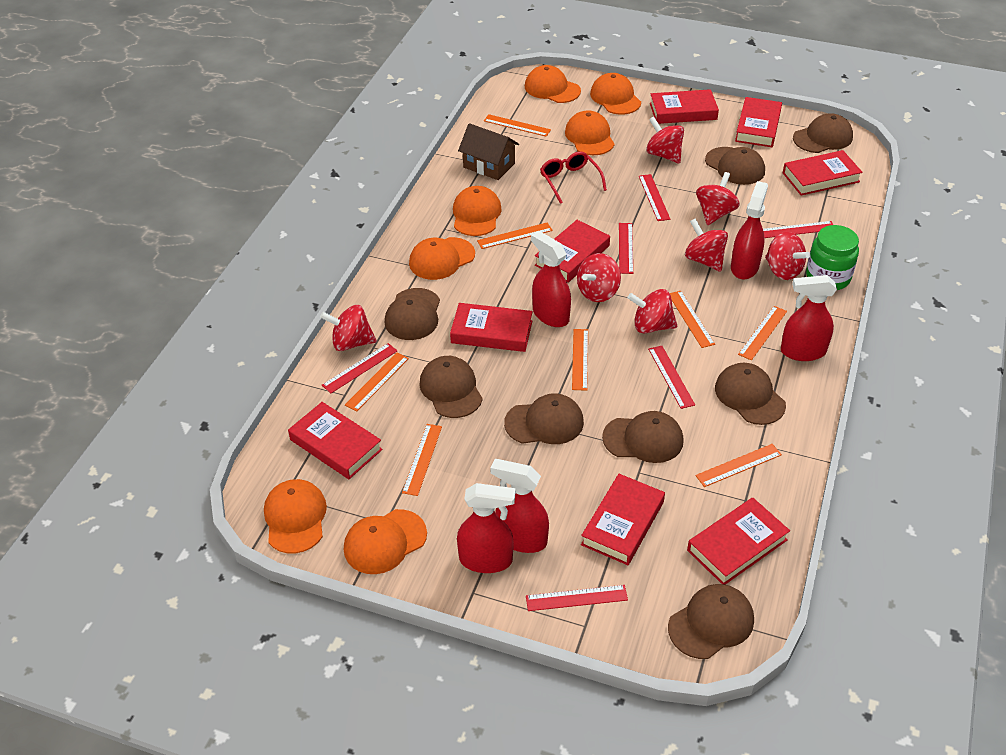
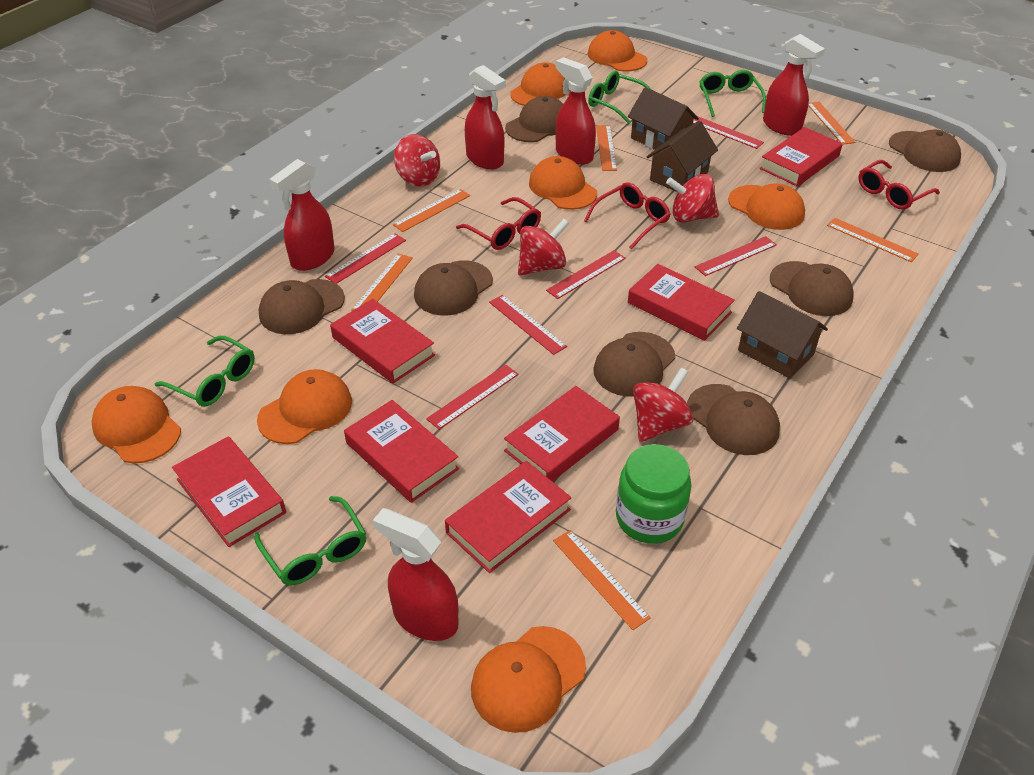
brown cap: [385,288,440,340] [419,356,483,418] [504,393,584,444] [602,411,684,463] [668,584,754,659] [705,147,765,185] [715,363,786,425] [793,113,853,153] = 8 -> [259,279,345,334] [414,261,493,316] [505,96,563,142] [593,332,675,397] [687,384,780,455] [770,261,854,316] [889,130,961,172] = 7
brown house: [458,123,519,180] = 1 -> [628,87,699,150] [647,121,718,192] [737,291,828,379] = 3
green glasses: none = 0 -> [155,336,255,407] [254,496,366,585] [588,71,651,124] [699,70,766,117] = 4
orange ruler: [345,353,409,411] [402,424,442,496] [477,222,553,249] [484,114,551,137] [572,329,588,391] [670,291,715,348] [695,444,782,487] [738,306,787,360] = 8 -> [351,253,413,311] [393,189,470,232] [553,530,651,630] [596,125,617,171] [808,102,855,145] [827,218,919,262] = 6
red book: [288,402,382,479] [450,303,533,352] [535,220,610,283] [581,474,665,565] [650,89,719,124] [687,497,790,585] [735,97,782,147] [783,150,863,196] = 8 -> [172,436,286,547] [330,299,435,384] [344,400,459,503] [445,461,571,573] [504,386,620,482] [628,264,735,341] [759,127,843,187] = 7
red glasses: [540,151,607,204] = 1 -> [456,197,541,250] [584,182,671,250] [858,160,940,210] = 3
red spinning top: [320,305,377,351] [577,253,621,302] [627,289,677,333] [646,116,684,163] [685,219,728,272] [696,172,740,225] [765,232,810,280] = 7 -> [394,134,440,187] [518,219,569,276] [633,367,694,442] [666,174,719,222] = 4

